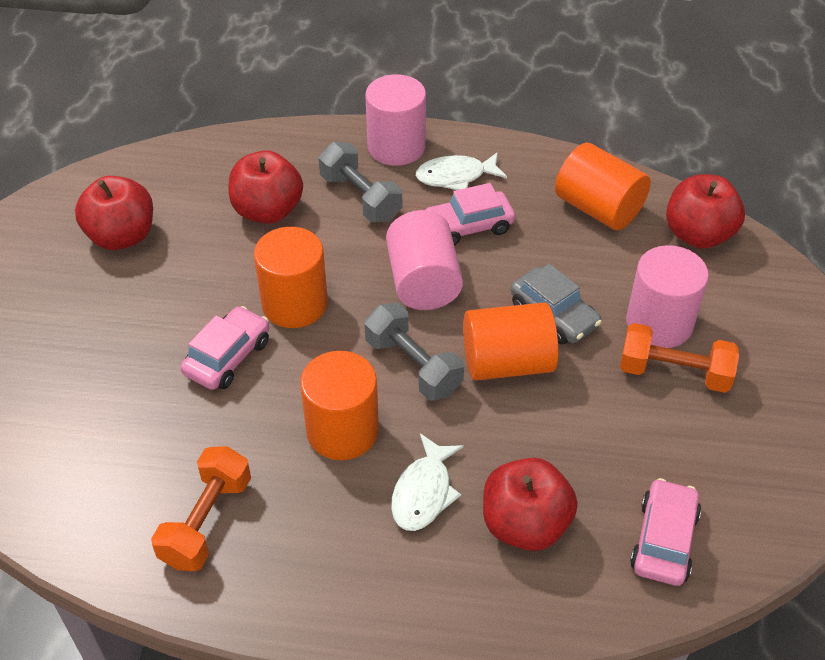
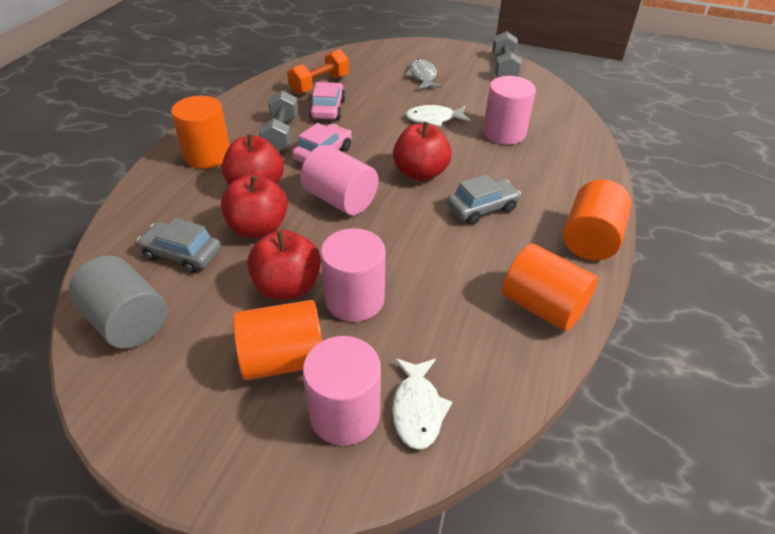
grey car: [511,264,602,345] = 1 -> [137,218,221,273] [447,174,521,225] = 2
grey cylinder: none = 0 -> [68,256,167,349] = 1
grey fish: none = 0 -> [405,59,442,89] = 1
orange dumbbell: [151,446,251,571] [620,323,739,393] = 2 -> [287,49,349,94] = 1
pink car: [181,306,269,390] [425,183,515,246] [630,478,701,586] = 3 -> [292,123,352,163] [309,82,345,120] = 2
pink cylinder: [365,74,426,166] [386,210,463,310] [626,245,709,348] = 3 -> [300,145,378,215] [303,336,381,446] [321,228,386,322] [483,76,536,144] = 4

